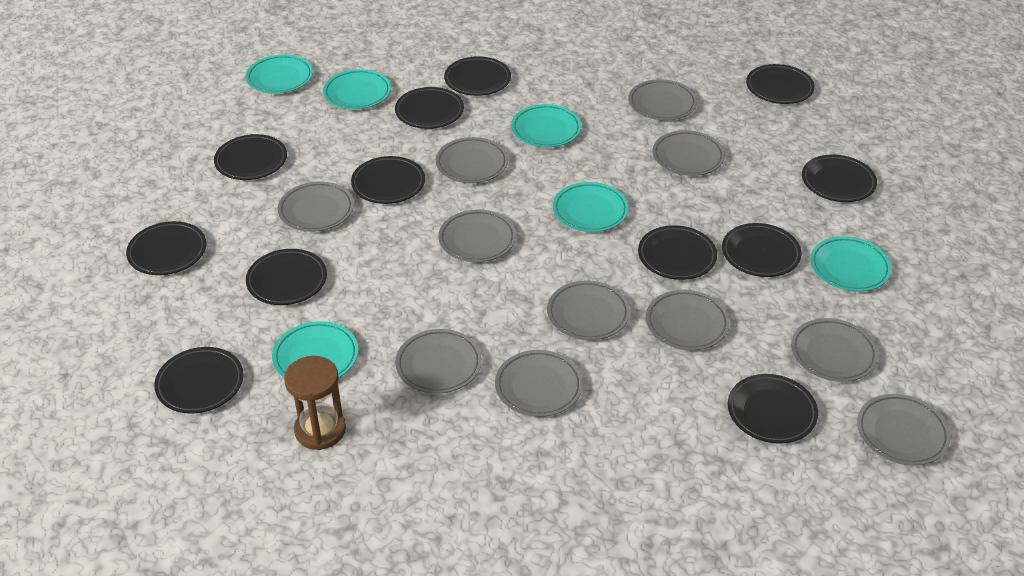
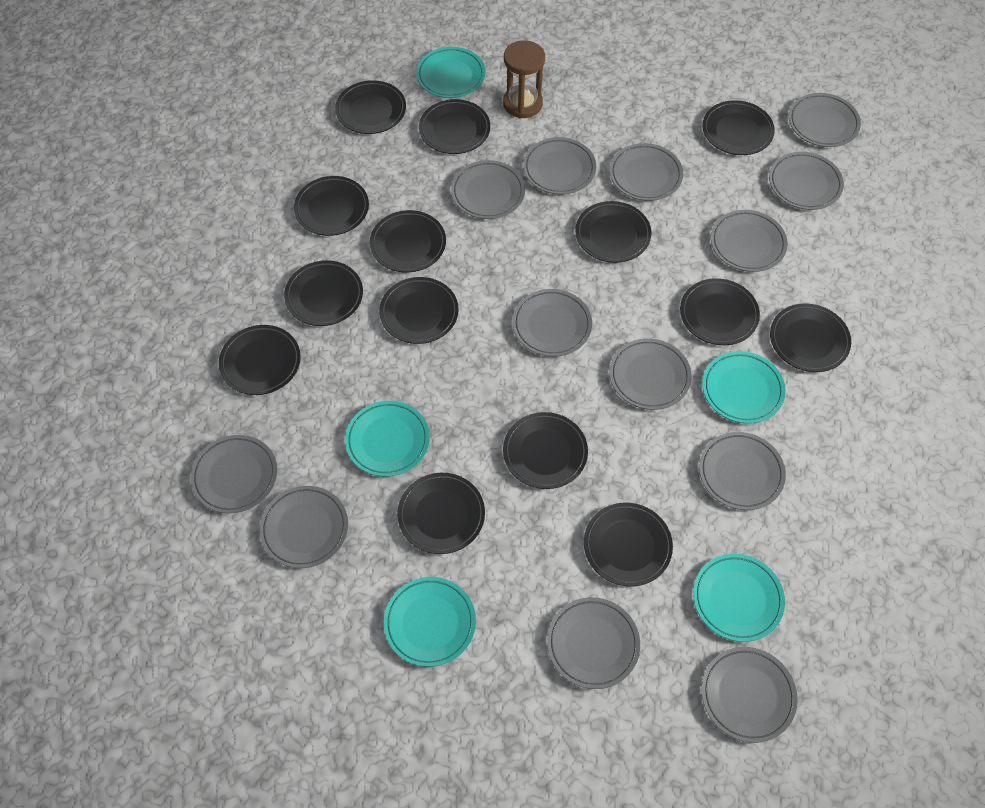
black plate: [126,221,207,275] [154,347,244,414] [214,134,287,180] [246,249,327,305] [351,156,425,204] [395,87,464,129] [444,56,511,96] [638,225,717,280] [722,223,802,277] [728,374,818,444] [746,64,815,104] [802,155,877,202] = 12 -> [219,325,301,395] [284,260,363,326] [294,176,369,236] [335,80,406,134] [370,210,446,272] [379,277,459,344] [397,473,485,554] [419,99,490,154] [503,412,588,489] [575,201,651,263] [584,503,673,586] [680,278,760,345] [702,100,775,155] [770,303,851,372] = 14
grey plate: [278,182,354,232] [395,329,482,394] [436,137,508,183] [438,210,516,262] [495,350,583,417] [547,281,630,340] [628,79,697,121] [646,290,730,351] [652,130,725,176] [791,318,878,382] [857,394,951,466] = 11 -> [191,435,277,513] [260,486,348,568] [451,160,525,219] [513,289,592,357] [523,137,596,195] [547,597,640,689] [609,338,692,410] [610,143,683,201] [699,432,786,510] [701,647,798,743] [711,210,788,272] [769,152,844,210] [789,93,861,147] = 13
turquoise plate: [246,55,313,94] [272,321,358,378] [323,69,391,110] [511,104,582,148] [553,182,629,232] [810,236,892,292] = 6 -> [345,401,430,477] [384,577,476,667] [416,47,486,98] [693,554,785,642] [702,351,786,424] = 5

